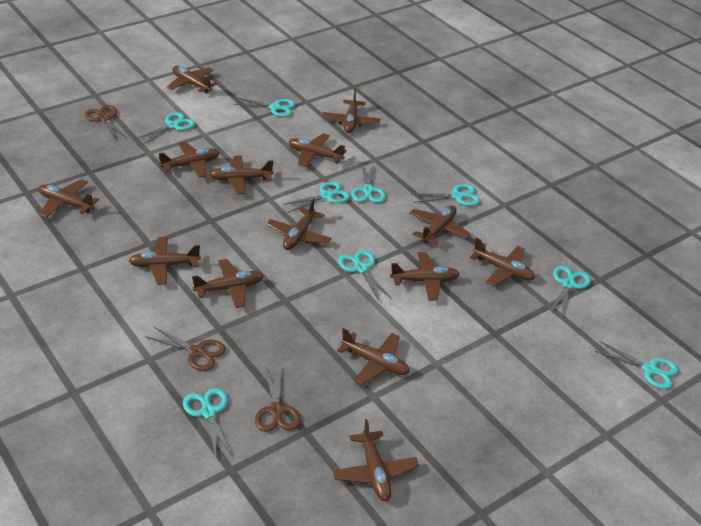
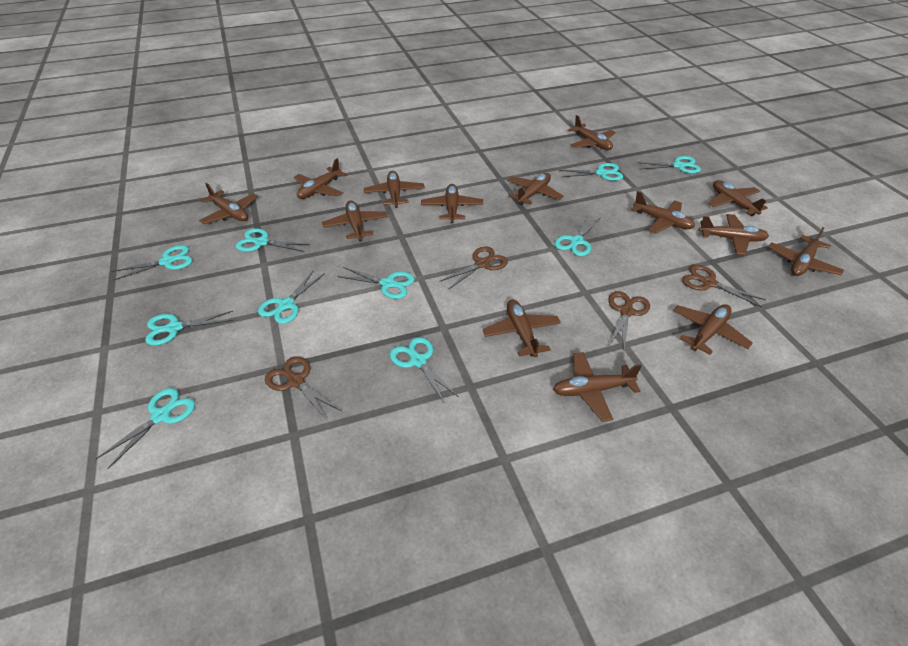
brown scissors: [85,105,127,140] [145,326,226,371] [255,364,300,432] = 3 -> [265,356,341,420] [439,247,508,290] [608,291,650,349] [682,265,766,307] = 4
turquoise scissors: [135,112,195,145] [183,388,233,458] [234,97,296,117] [282,181,350,213] [338,250,391,301] [351,163,386,203] [412,184,480,206] [549,266,591,315] [595,341,679,389] = 9 -> [96,388,195,469] [111,245,193,281] [145,311,233,346] [236,228,310,252] [258,270,325,324] [337,267,415,299] [390,337,459,404] [555,215,601,256] [559,163,623,181] [637,156,701,174] = 10

